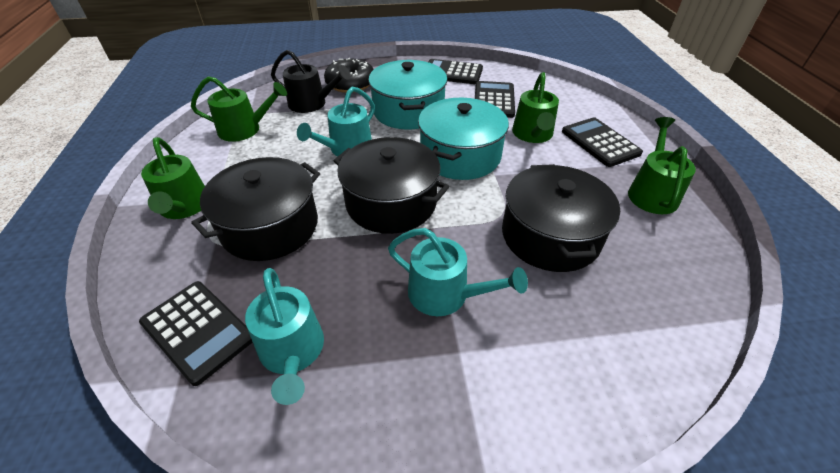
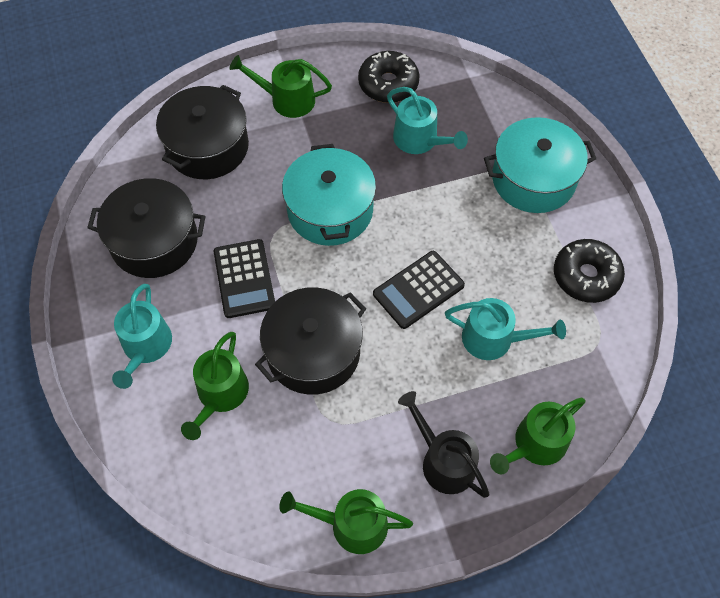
black calculator: [139,281,253,386] [428,59,483,84] [475,81,515,118] [562,117,643,167] = 4 -> [214,239,275,318] [373,251,465,329] = 2
black donut: [324,58,374,93] = 1 -> [358,51,420,103] [554,239,625,303] = 2

